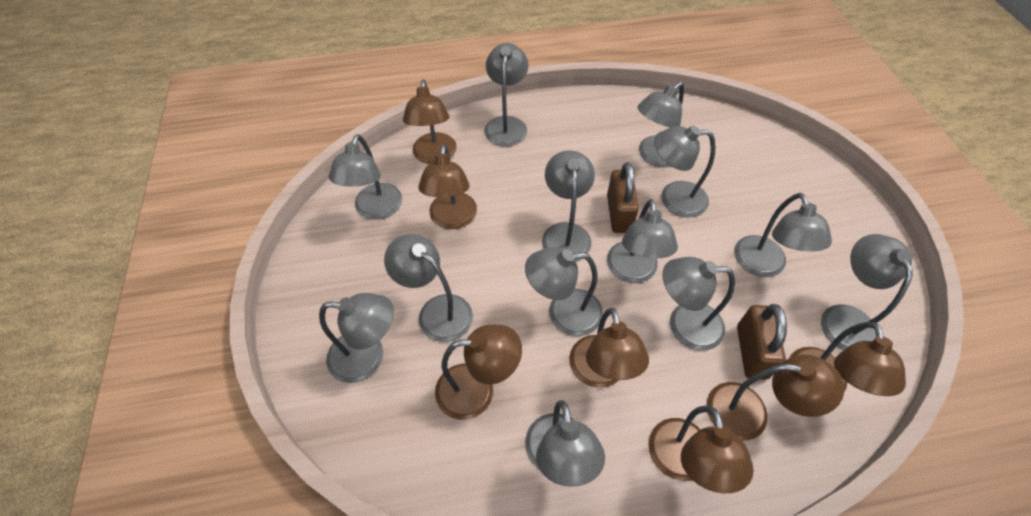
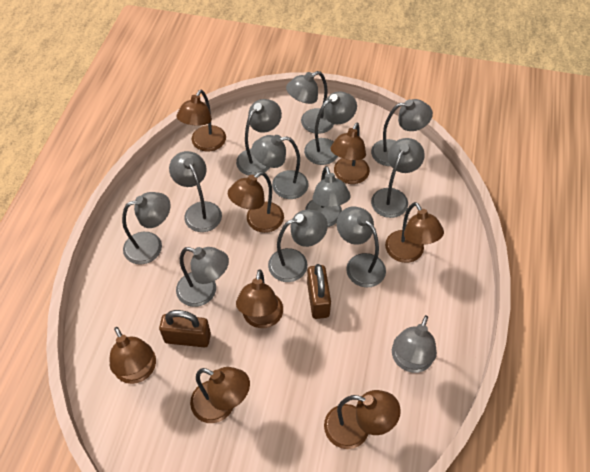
brown lamp: [403,79,457,164] [418,144,477,229] [435,324,522,420] [569,308,649,388] [649,406,754,493] [707,354,844,441] [790,322,906,396] = 7 -> [110,327,156,384] [176,90,226,152] [190,367,250,423] [228,171,284,233] [236,269,283,328] [324,390,401,449] [330,123,370,184] [385,202,444,263] = 8

